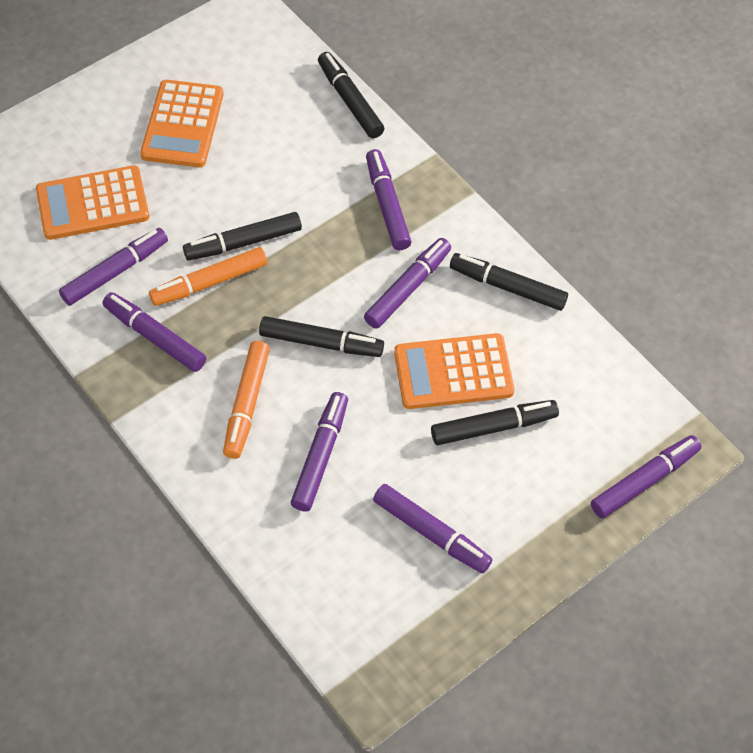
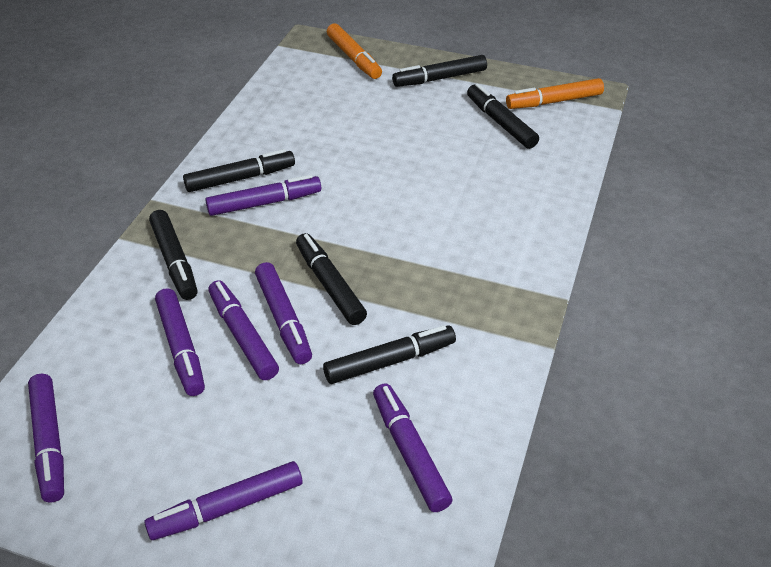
black marker: [183,212,302,261] [259,316,384,357] [318,52,385,138] [431,400,559,445] [450,253,568,311] = 5 -> [149,210,197,300] [183,149,295,192] [296,233,367,325] [323,325,456,384] [392,55,487,87] [467,84,539,149] = 6
orange calculator: [36,165,149,240] [140,80,223,167] [394,333,514,409] = 3 -> none = 0

